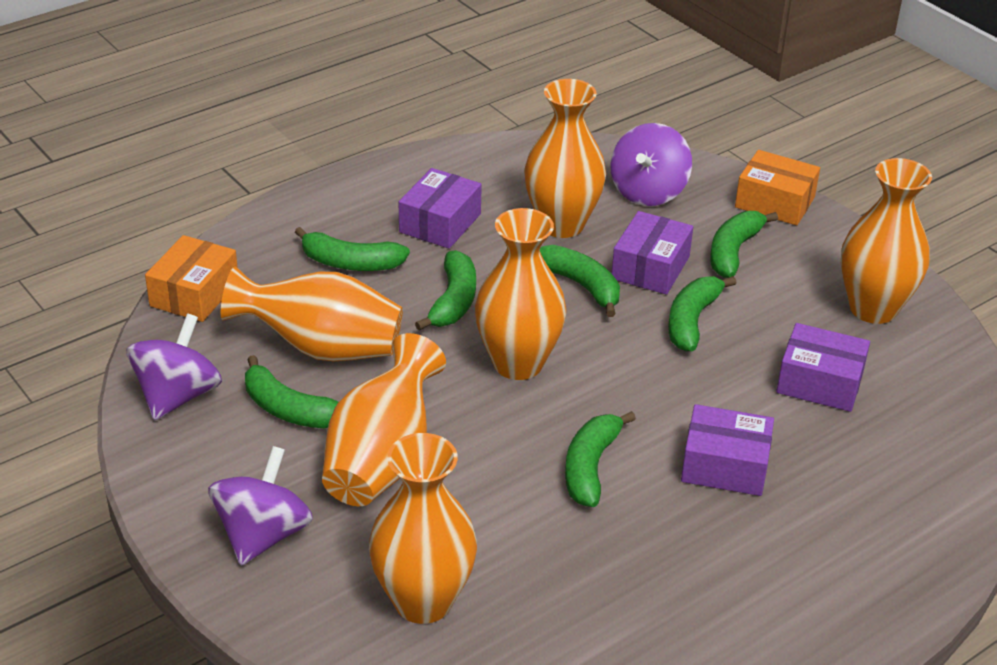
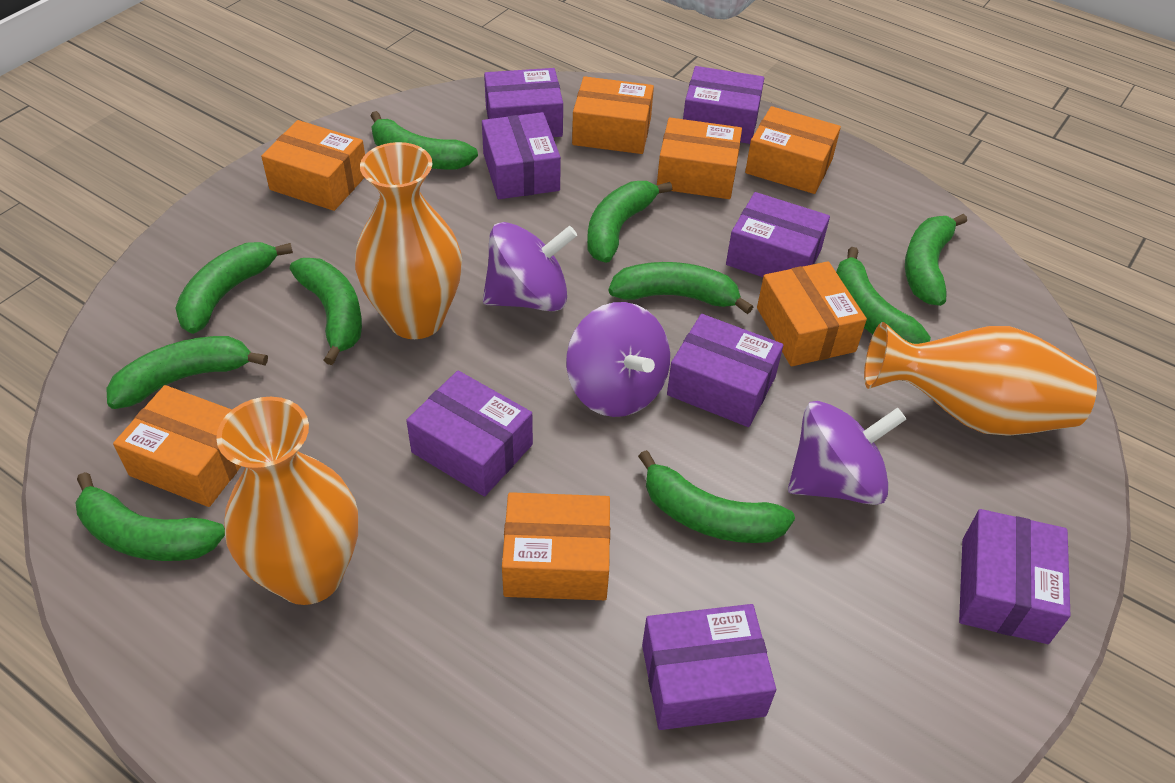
green banana: [245,355,338,429] [295,227,410,271] [415,250,476,331] [540,245,620,317] [565,411,636,507] [668,276,736,351] [710,211,778,278] = 7 -> [75,472,225,561] [106,336,268,409] [175,242,293,334] [290,258,362,365] [371,111,478,170] [587,181,672,263] [609,262,753,314] [638,450,795,543] [836,247,931,344] [905,214,967,306] = 10
orange box: [145,235,238,322] [735,150,820,225] = 2 -> [113,385,241,507] [261,120,365,211] [502,492,610,600] [572,76,654,154] [657,118,742,199] [745,106,841,194] [757,261,867,366] = 7
orange vase: [221,266,403,361] [322,333,446,506] [369,433,477,624] [475,208,566,380] [524,79,606,238] [841,158,932,324] = 6 -> [216,397,358,605] [355,142,462,339] [864,322,1097,436] = 3
purple box: [399,168,482,249] [612,211,693,295] [681,404,774,496] [776,323,870,412] = 4 -> [406,371,533,496] [482,112,561,199] [484,68,563,137] [642,604,776,730] [667,314,783,427] [683,66,764,144] [726,192,830,277] [959,509,1070,644] = 8

